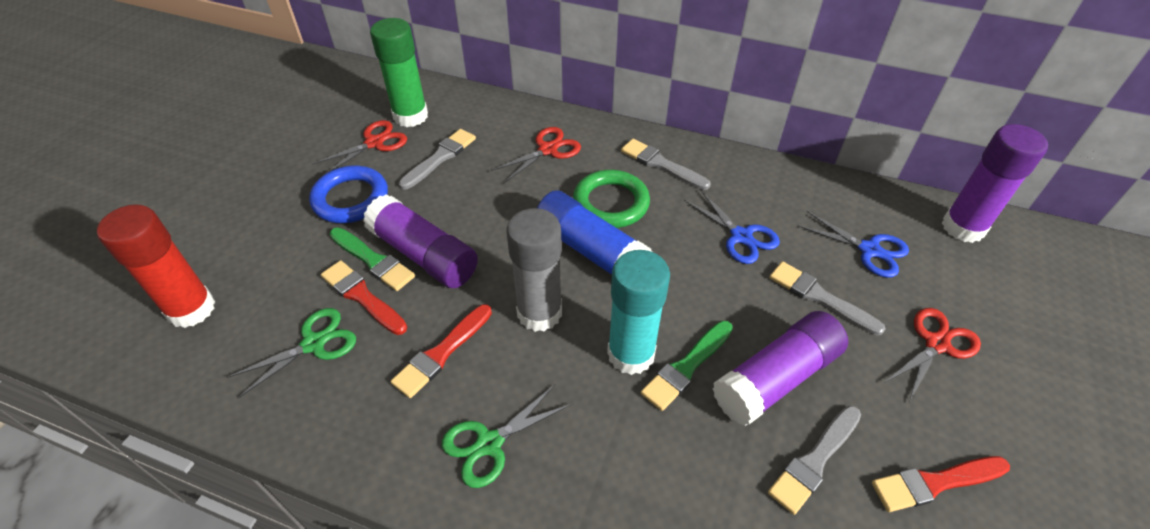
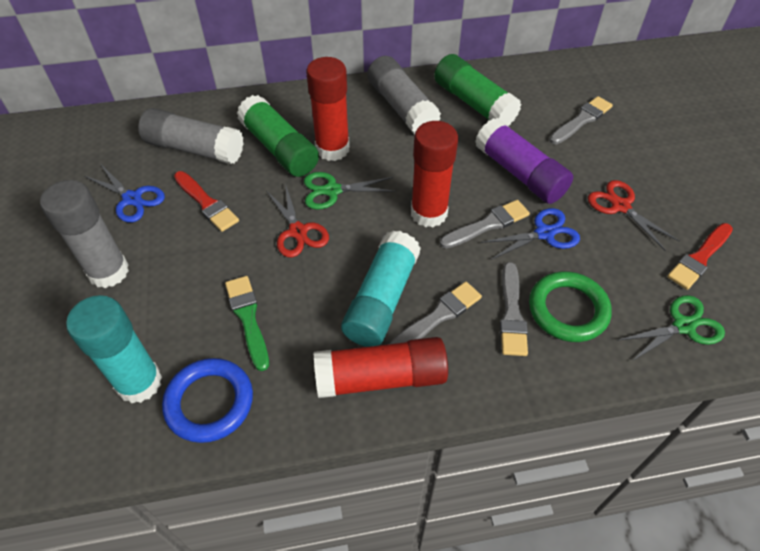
blue glue stick: [537,190,653,275] = 1 -> none = 0
green brush: [330,227,415,291] [641,321,733,411] = 2 -> [225,276,269,371] = 1
green glue stick: [370,18,428,127] = 1 -> [237,95,319,177] [434,54,521,126] = 2
grey glue stick: [506,208,562,332] = 1 -> [40,180,129,288] [138,108,244,164] [367,56,441,134] = 3
purple glue stick: [363,194,478,288] [712,311,848,426] [942,124,1048,243] = 3 -> [475,118,573,204] = 1
red brush: [321,260,407,335] [391,304,492,398] [872,456,1010,512] = 3 -> [174,171,239,232] [667,223,733,290] = 2
red glue stick: [97,205,215,328] = 1 -> [306,57,350,161] [314,337,448,398] [411,121,458,227] = 3
red scissors: [312,120,407,175] [491,127,581,183] [884,308,981,402] = 3 -> [267,183,329,257] [588,180,679,250] = 2
turquoise glue stick: [607,250,670,375] = 1 -> [66,295,162,403] [341,231,421,347] = 2

